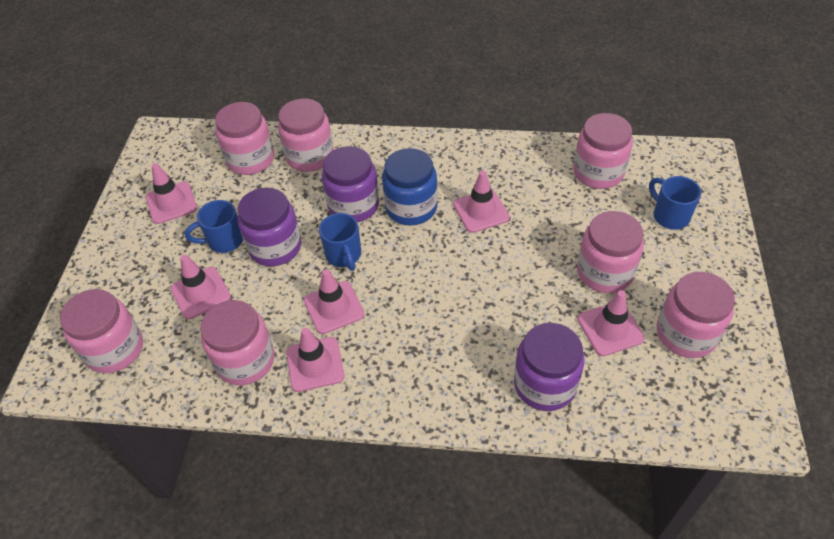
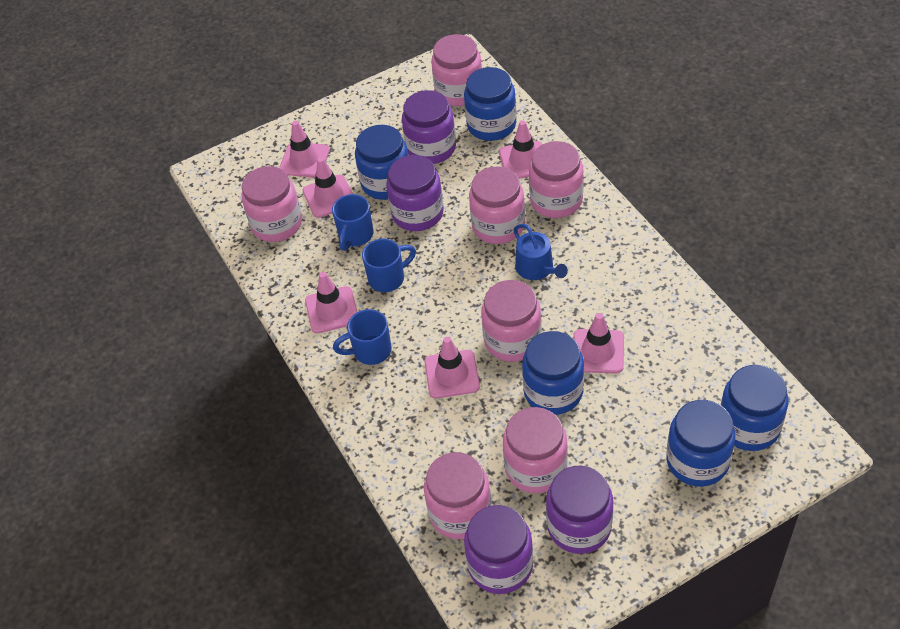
blue jar: [382,148,438,226] = 1 -> [355,125,408,200] [464,67,516,141] [522,331,584,415] [666,400,736,487] [721,365,789,451] = 5
blue watering can: none = 0 -> [514,224,568,280] = 1
purple jar: [238,187,301,266] [322,146,379,222] [514,323,584,411] = 3 -> [386,155,444,231] [402,90,456,164] [464,505,533,594] [546,465,613,554] = 4

